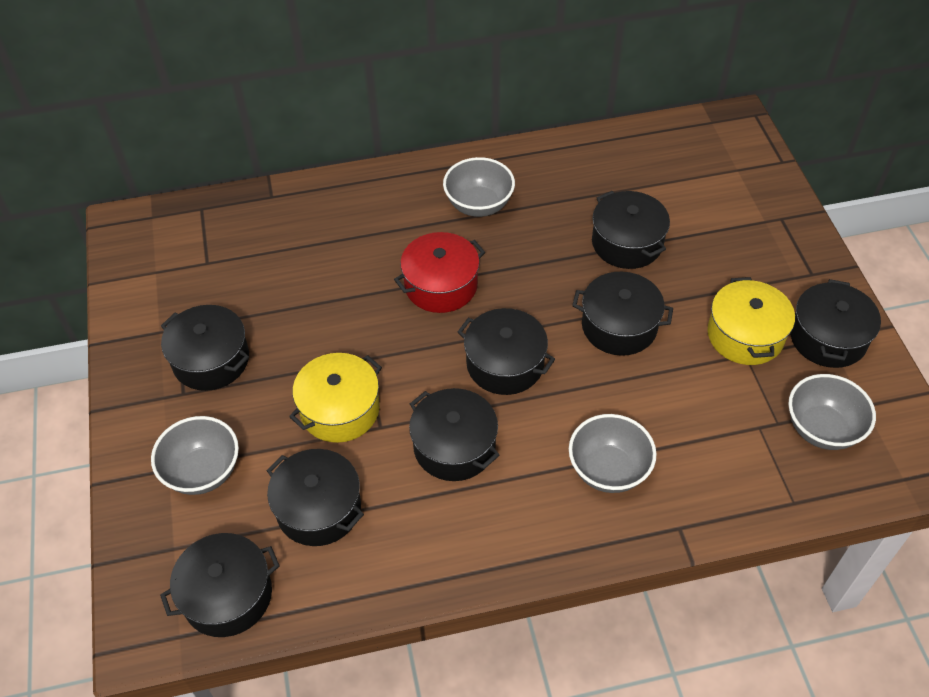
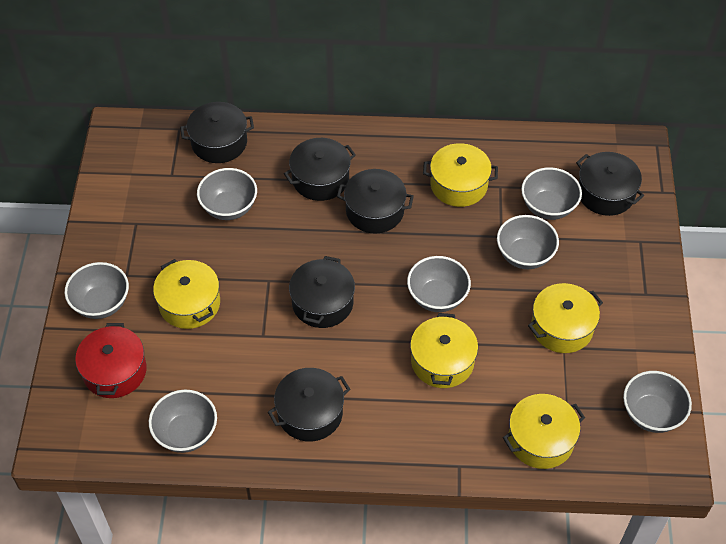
black pot: [160,533,280,637] [161,305,249,391] [267,449,364,546] [409,388,500,481] [458,308,555,395] [572,272,673,356] [592,191,670,269] [790,279,881,368] = 8 -> [180,102,254,163] [268,368,350,442] [284,138,356,201] [289,256,355,328] [337,169,414,234] [576,152,644,216] = 6
grey bowl: [151,416,239,495] [443,157,515,217] [569,414,657,493] [789,374,876,450] = 4 -> [65,262,129,319] [149,390,217,453] [197,168,257,220] [407,256,471,312] [497,215,559,269] [521,167,582,220] [623,371,692,433] = 7
yellow pot: [289,353,382,443] [707,277,795,365] = 2 -> [153,259,220,329] [410,313,478,388] [423,143,498,207] [503,394,585,469] [528,283,603,353] = 5

